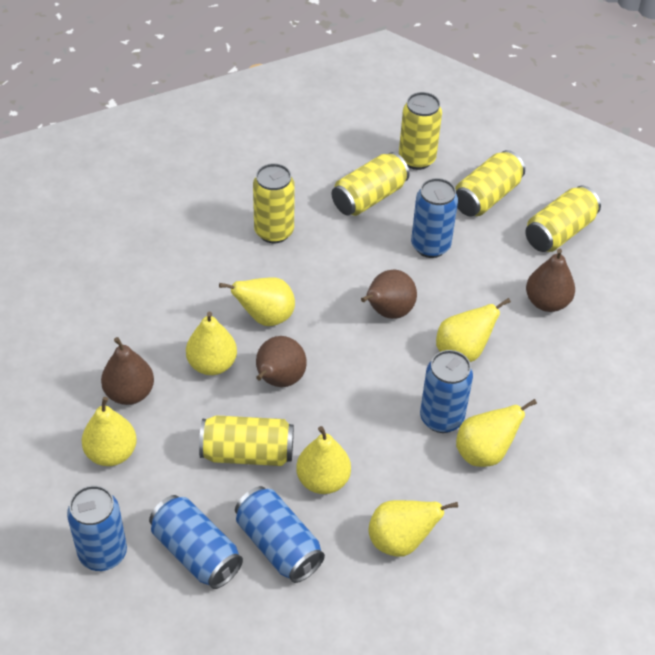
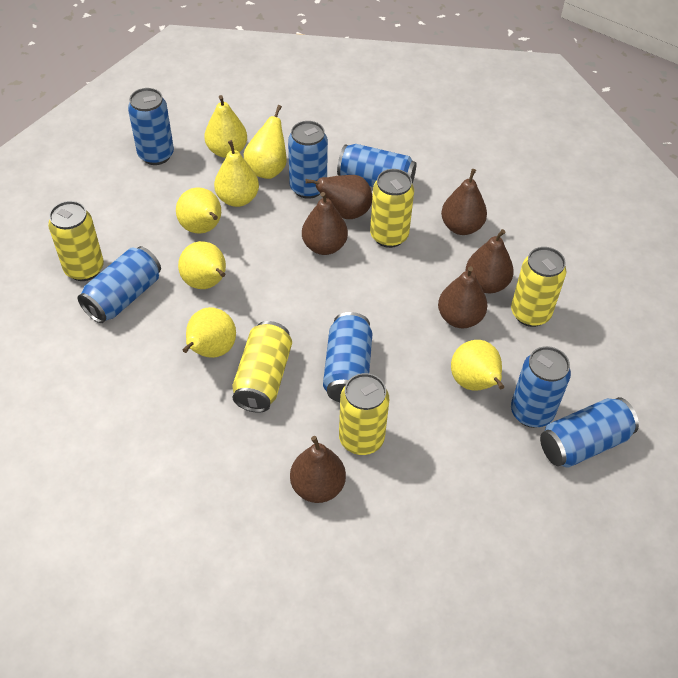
blue can: [67,485,127,571] [149,495,243,589] [235,486,325,583] [411,178,458,258] [420,350,473,433] = 5 -> [77,246,161,323] [128,88,174,165] [288,121,328,199] [323,312,373,402] [337,144,417,187] [511,346,571,428] [540,397,639,468] = 7
brown pear: [101,337,154,405] [256,336,307,387] [361,270,417,319] [526,249,575,312] = 4 -> [290,436,346,503] [302,192,348,255] [305,175,372,219] [438,266,488,328] [441,169,487,235] [466,229,514,293] = 6
yellow can: [199,415,294,466] [253,163,295,243] [332,152,410,216] [399,92,442,170] [455,150,525,217] [525,185,601,252] = 6 -> [48,201,104,281] [232,321,292,413] [339,373,389,455] [370,169,414,248] [511,247,566,327] = 5

